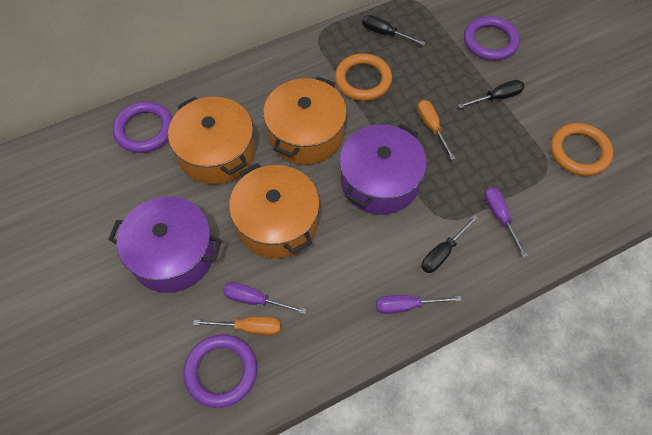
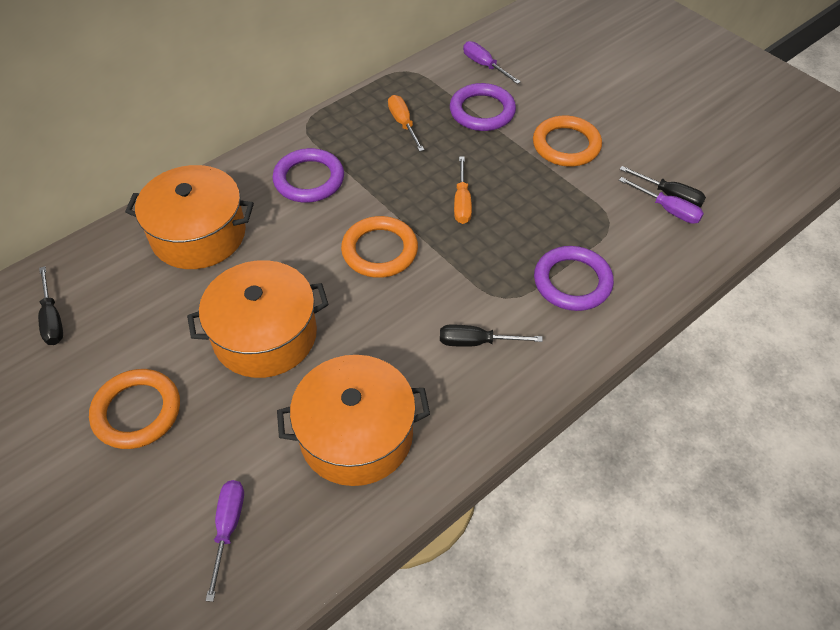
orange ring: [335,53,392,101] [550,123,613,176] = 2 -> [89,369,180,449] [341,216,418,278] [533,116,602,167] = 3
purple pot: [108,196,222,293] [339,124,427,215] = 2 -> none = 0

